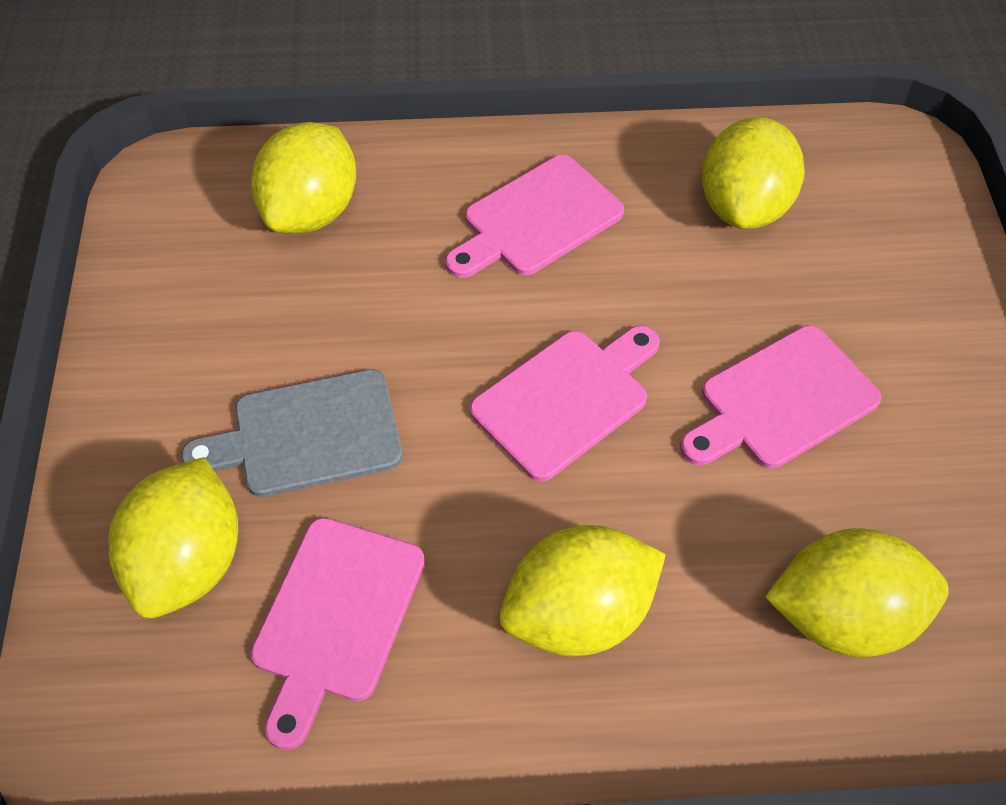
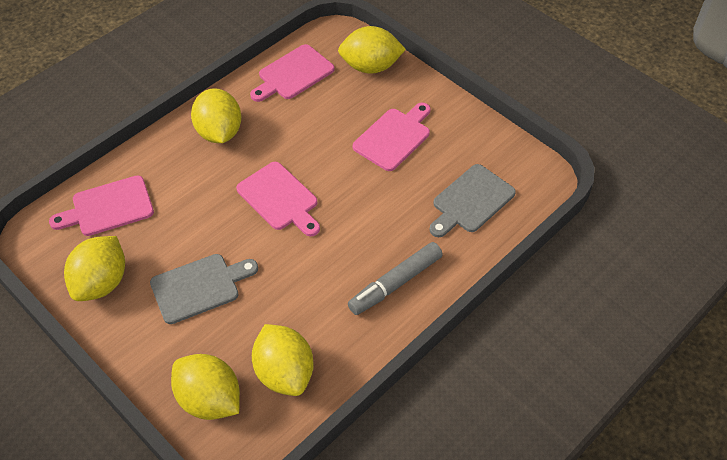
grey cutting board: [181,369,403,497] = 1 -> [150,254,258,324] [430,164,516,237] = 2
grey marker: none = 0 -> [348,242,443,315] = 1

